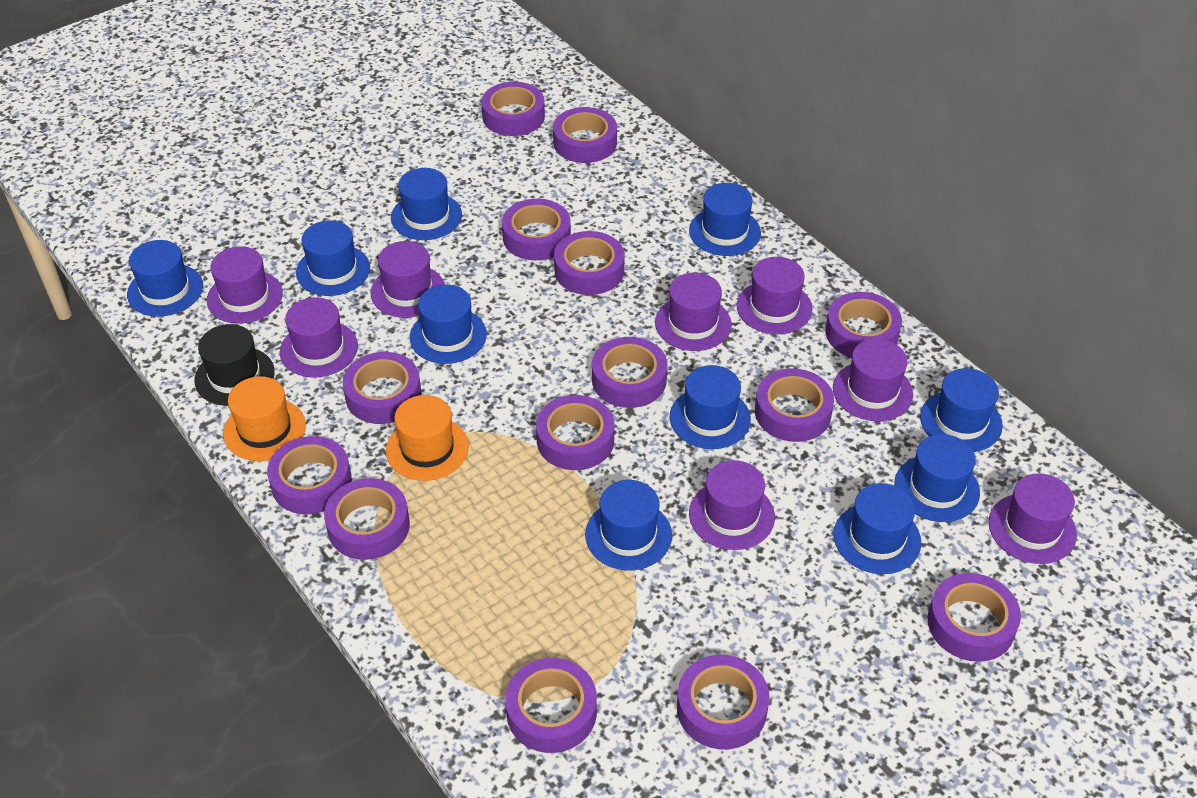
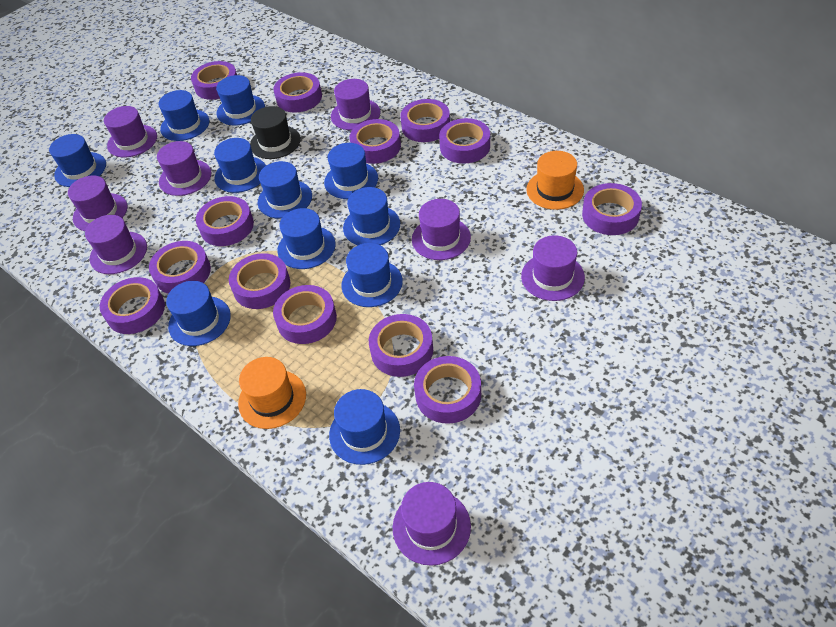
blue hat: [127,240,203,317] [296,220,370,296] [391,168,462,240] [410,284,487,364] [585,480,672,571] [670,365,751,449] [689,183,761,256] [833,483,921,574] [894,434,980,522] [920,368,1003,452] = 10 -> [49,134,106,187] [158,90,209,141] [166,281,231,346] [214,138,266,193] [216,75,265,125] [258,161,312,219] [277,208,335,269] [324,143,378,199] [329,389,400,465] [342,243,403,307] [343,187,400,245] = 11
purple tape: [267,436,352,514] [324,478,410,560] [342,352,422,424] [481,82,545,136] [502,199,571,260] [505,658,597,753] [536,395,614,470] [553,107,617,163] [554,231,625,295] [592,337,668,408] [677,655,770,749] [755,368,834,442] [825,292,902,358] [928,573,1021,662] = 14 -> [100,277,165,334] [149,241,211,294] [191,61,237,100] [196,196,254,246] [229,253,290,309] [273,285,337,344] [274,72,322,112] [350,119,401,164] [369,314,433,377] [400,99,450,142] [414,356,481,424] [439,118,490,164] [582,183,642,235] = 13

